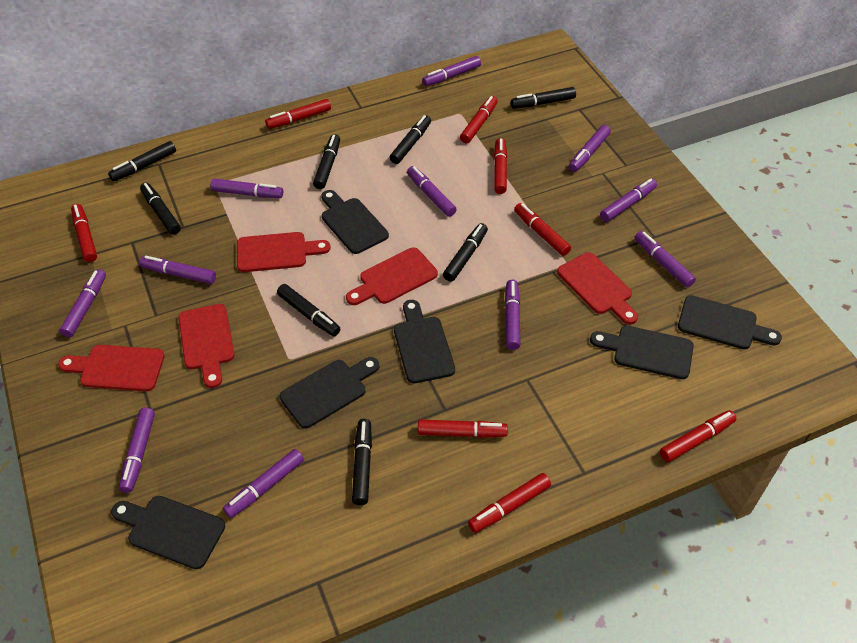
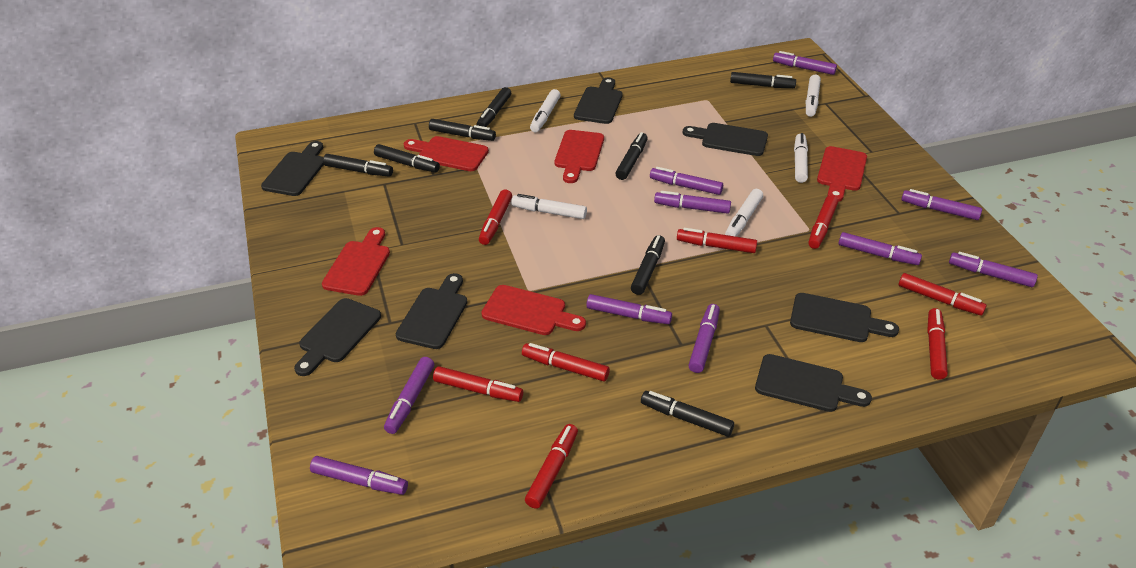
black cutting board: [111,496,225,569] [280,357,379,429] [321,190,389,254] [394,300,455,383] [590,326,694,379] [678,295,782,349] = 6 -> [261,141,324,196] [294,298,381,376] [396,273,467,349] [574,78,622,124] [683,123,768,156] [755,354,872,412] [790,293,899,342] = 7
purple marker: [59,269,106,337] [119,407,155,493] [140,256,216,284] [210,179,283,198] [223,449,304,518] [407,166,457,217] [422,56,481,86] [505,280,520,350] [569,125,611,172] [600,178,657,222] [634,231,696,288] = 11 -> [310,456,408,495] [384,357,434,434] [586,294,672,324] [650,167,723,195] [654,191,731,214] [688,304,720,373] [773,51,837,75] [838,232,922,265] [901,189,982,220] [949,252,1038,287] = 10
white marker: none = 0 -> [511,194,587,219] [530,89,561,132] [725,189,763,237] [794,133,808,183] [806,75,821,117] = 5

